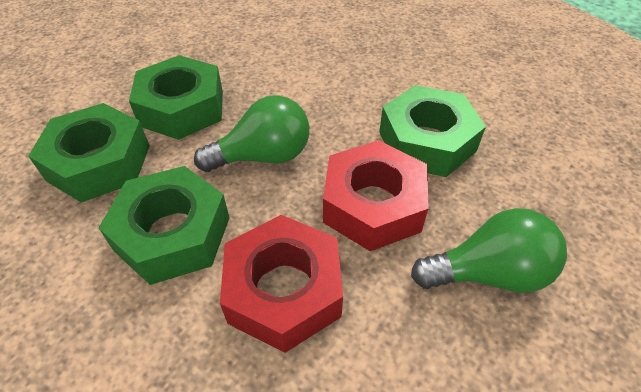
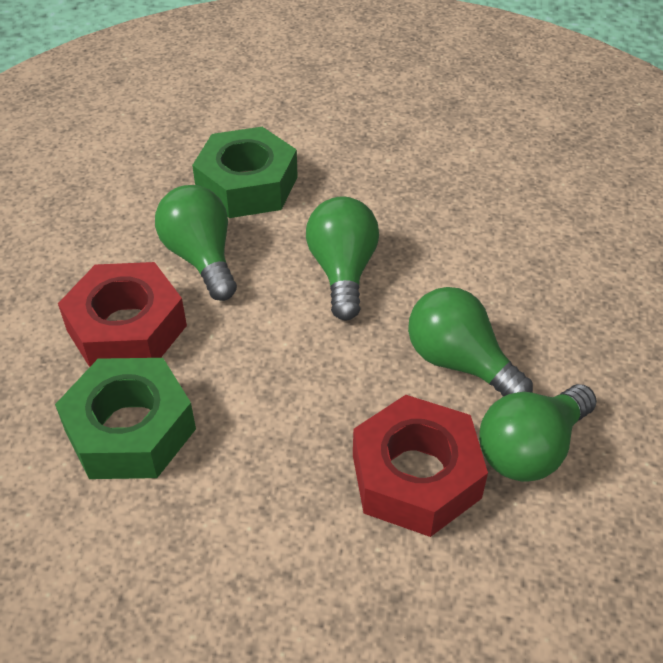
green light bulb: [194,95,309,172] [411,208,567,293] = 2 -> [155,185,237,301] [306,196,379,320] [408,287,533,397] [479,384,597,482] = 4
green nut: [28,103,150,203] [99,166,229,285] [129,55,223,140] [379,85,486,177] = 4 -> [55,358,196,479] [192,127,298,218] = 2

